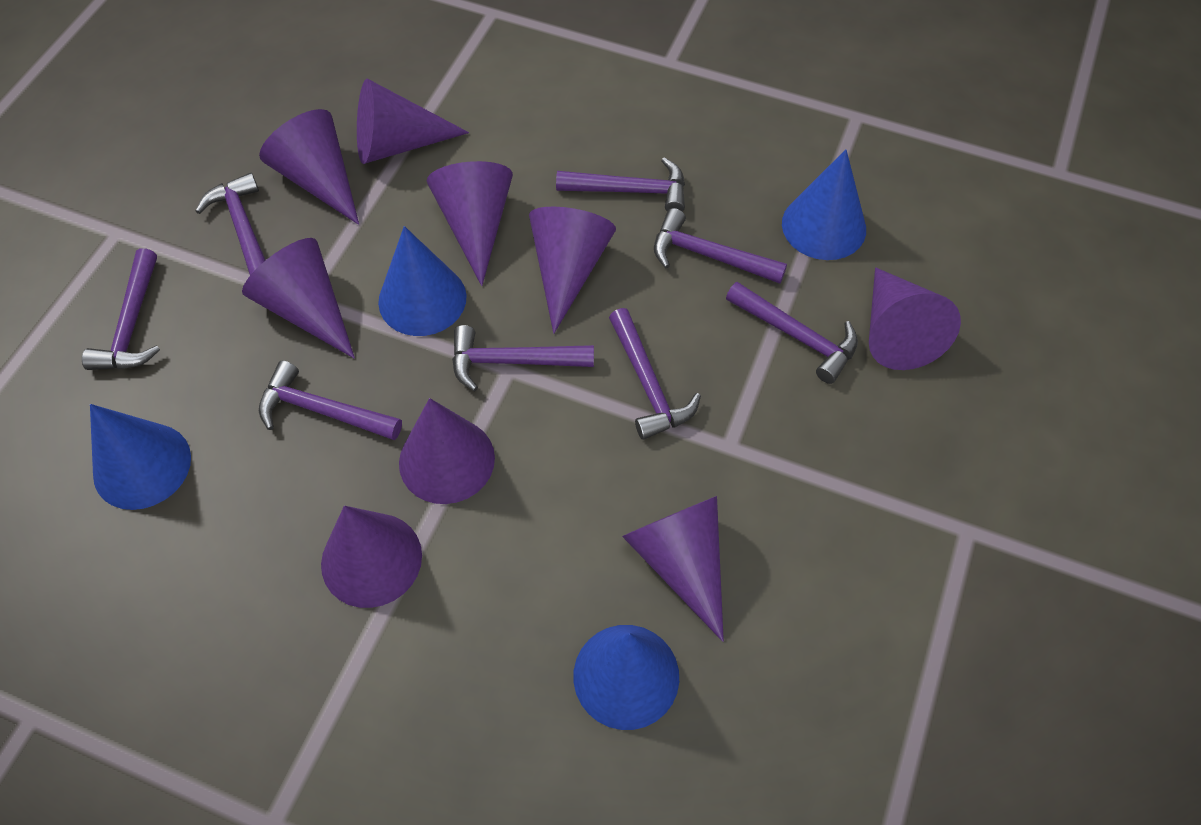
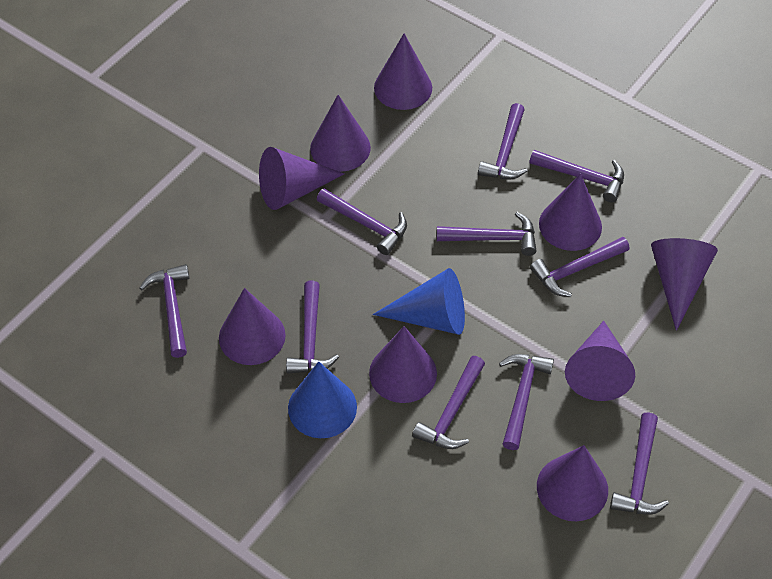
blue cone: [90,404,191,510] [378,226,466,336] [573,625,679,730] [782,149,866,260] = 4 -> [288,362,357,438] [373,268,465,335] = 2
purple hammer: [82,248,160,370] [196,173,266,275] [259,361,402,440] [452,325,594,391] [556,157,685,212] [609,308,701,440] [654,208,787,284] [726,282,858,384] = 8 -> [140,264,190,358] [286,281,339,374] [317,188,407,255] [412,356,485,449] [437,212,537,256] [478,103,528,179] [499,354,554,450] [529,150,624,203] [530,237,629,297] [610,412,669,515] = 10

